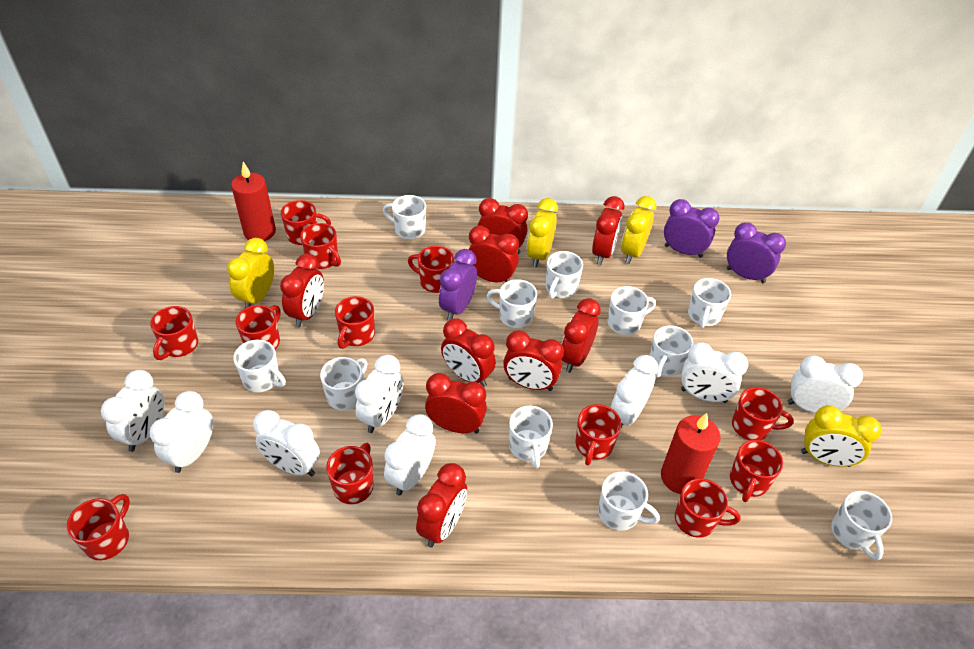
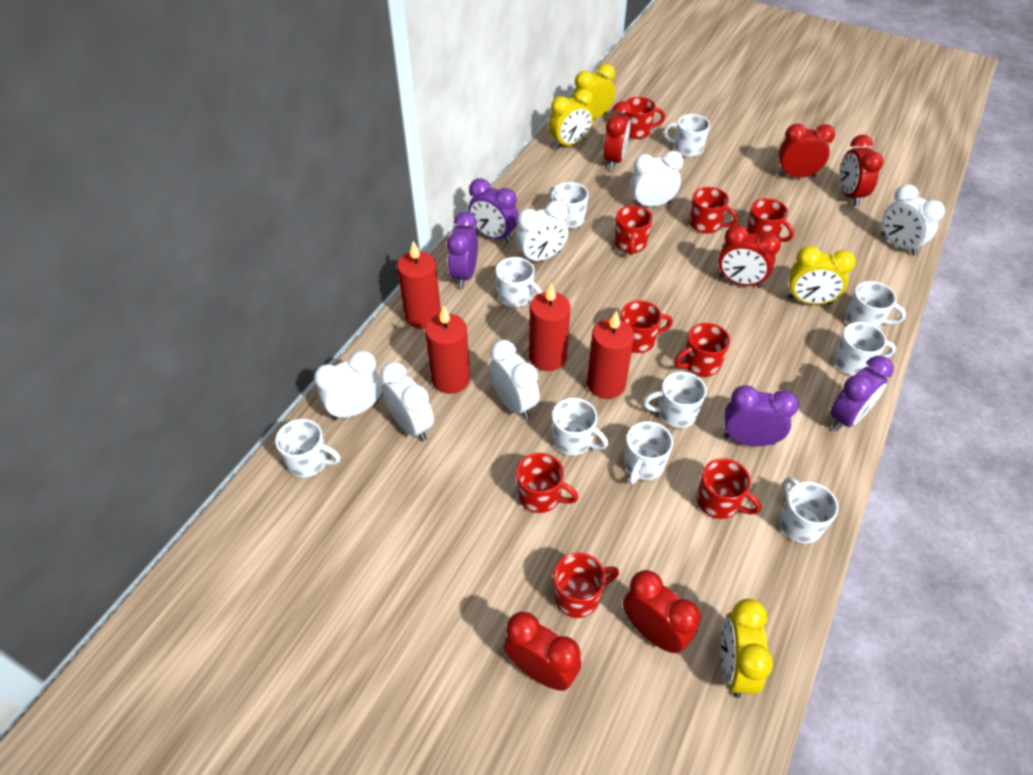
purple clock: [439,249,477,320] [664,199,720,258] [727,222,786,283] = 3 -> [447,212,478,288] [468,178,518,243] [724,385,799,446] [830,356,894,431] = 4
red candle: [231,162,276,241] [661,413,721,494] = 2 -> [397,241,441,329] [425,305,470,394] [529,283,571,371] [587,310,634,399] = 4
red clock: [280,253,324,327] [416,463,467,548] [425,373,487,434] [441,318,496,387] [468,226,519,282] [478,198,528,254] [503,330,564,391] [561,298,601,373] [592,196,625,265] = 9 -> [504,612,581,691] [603,101,632,170] [623,570,701,653] [718,225,781,288] [778,123,835,177] [840,134,883,206] = 6
red mug: [67,494,130,560] [150,306,198,360] [236,305,281,349] [281,200,331,245] [300,223,341,269] [326,443,374,504] [335,296,375,349] [408,246,454,293] [575,404,621,465] [675,478,740,538] [730,440,783,502] [732,387,794,440] = 12 -> [516,453,579,513] [553,553,619,618] [614,205,653,255] [620,300,673,353] [623,97,665,139] [674,323,730,377] [689,187,738,234] [697,458,761,519] [746,198,794,242] = 9
white clock: [101,370,165,452] [150,391,213,473] [253,410,320,476] [355,355,403,433] [384,414,436,496] [611,355,658,428] [681,342,748,403] [788,355,863,413] = 8 -> [314,350,382,420] [380,362,434,441] [489,340,540,419] [516,200,568,261] [630,151,683,207] [882,184,945,255] = 6
white mug: [233,340,286,392] [320,357,368,410] [383,195,426,239] [487,279,537,328] [509,406,553,469] [546,251,583,299] [598,472,660,531] [608,286,656,335] [650,325,693,378] [688,278,731,328] [831,491,892,561] = 11 -> [275,419,341,477] [496,257,542,307] [549,182,589,229] [552,398,608,455] [624,421,673,485] [643,372,707,428] [663,114,710,157] [779,477,839,544] [833,322,896,375] [845,281,906,329] = 10

